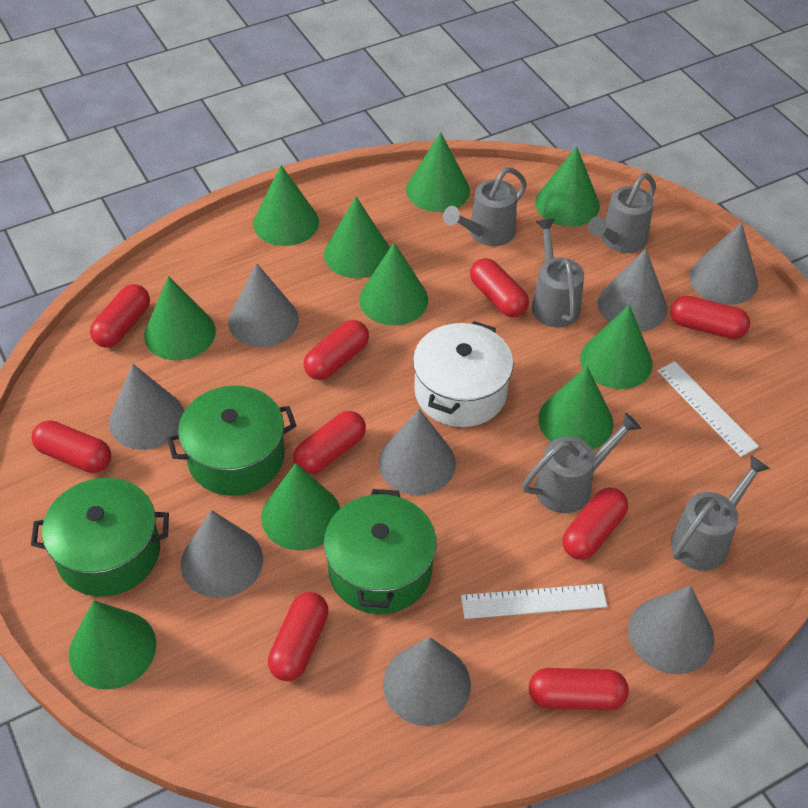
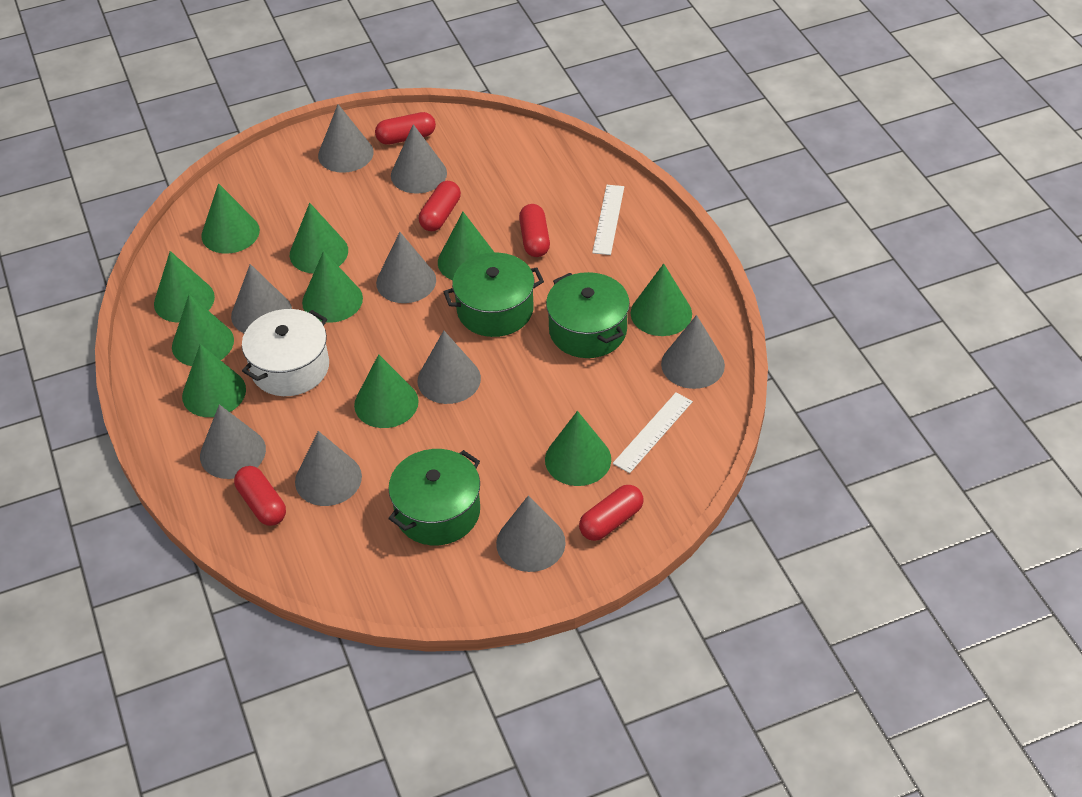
grey cone: [109,364,184,450] [181,510,263,598] [228,263,299,347] [379,409,456,495] [383,637,471,726] [598,249,667,331] [628,586,714,674] [689,222,758,305] = 8 -> [200,404,266,479] [231,264,292,333] [295,431,362,506] [318,104,374,173] [376,232,436,303] [391,124,447,193] [417,331,481,404] [496,495,566,572] [661,315,725,389] = 9
grey watering can: [443,167,527,246] [522,413,641,513] [532,219,584,328] [588,173,656,253] [671,455,770,571] = 5 -> none = 0
red capsule: [31,420,111,473] [90,284,150,347] [268,592,329,681] [293,411,366,475] [304,320,369,380] [470,258,529,318] [529,668,629,710] [562,488,628,560] [670,296,750,339] = 9 -> [234,466,286,526] [375,112,436,145] [419,181,461,231] [519,204,550,257] [579,485,643,541] = 5

